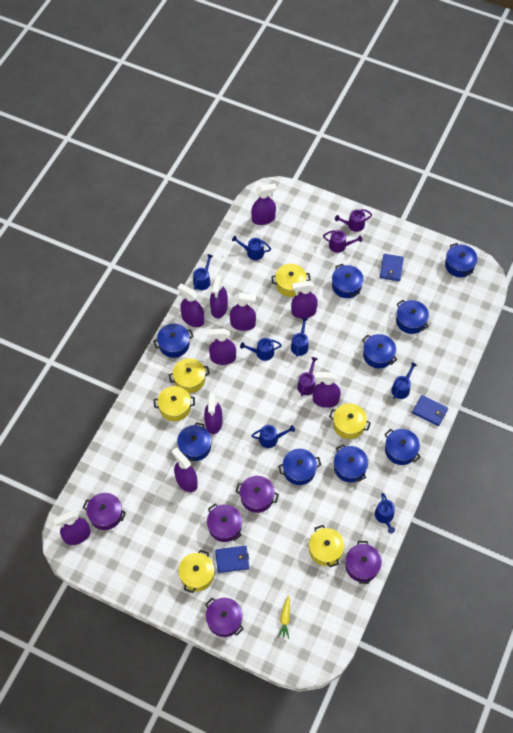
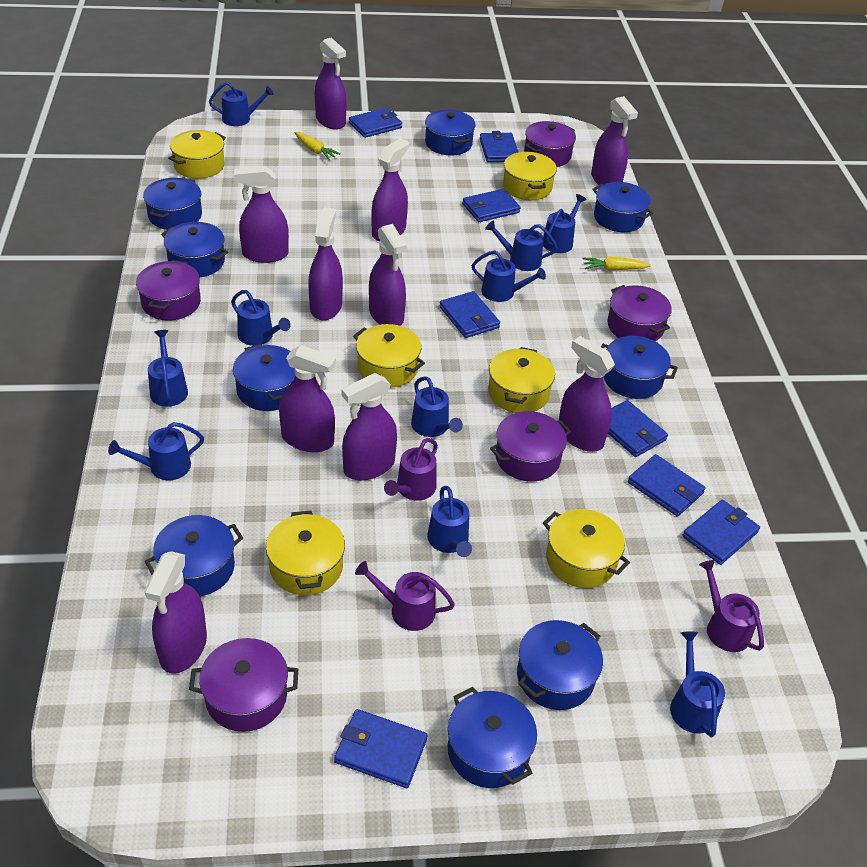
blue wallet: [215,546,249,573] [380,254,404,281] [412,395,448,426] = 3 -> [334,709,428,788] [349,108,402,138] [440,291,500,338] [462,189,521,222] [480,131,518,162] [608,400,668,457] [628,454,706,517] [682,500,760,565] = 8
blue watering can: [193,254,213,290] [232,236,271,260] [240,338,282,361] [251,425,295,448] [291,318,309,357] [375,493,395,534] [391,362,417,399] = 7 -> [108,422,204,480] [148,330,188,407] [209,82,274,126] [231,290,291,346] [411,376,463,437] [427,486,472,557] [472,250,546,302] [485,221,558,271] [543,194,587,253] [670,631,725,737] = 10
yellow carrot: [278,596,290,639] = 1 -> [294,132,341,160] [582,257,651,271] = 2

